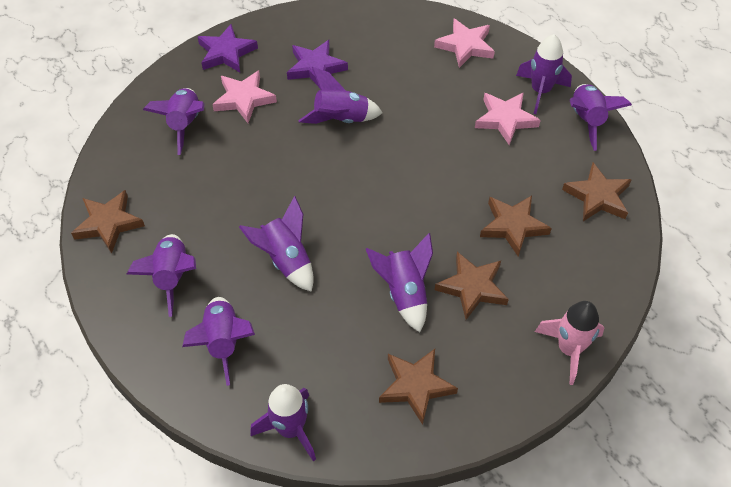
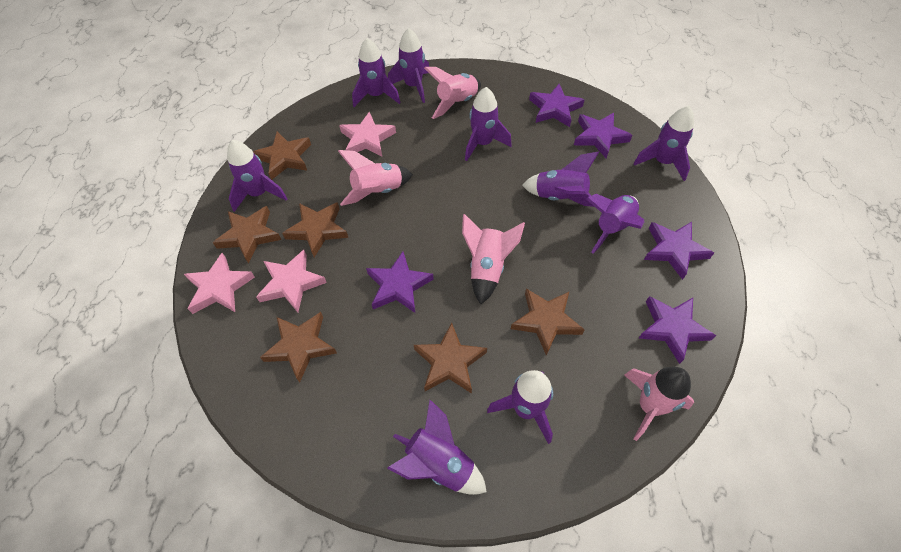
brown star: [71,190,145,253] [379,349,458,425] [435,252,509,320] [480,196,552,257] [562,163,632,221] = 5 -> [213,206,281,263] [253,132,311,180] [260,312,337,382] [282,202,348,257] [414,323,487,394] [511,288,585,356] = 6
pink rocket: [535,301,604,385] = 1 -> [338,150,413,206] [424,67,481,119] [462,214,525,304] [624,367,694,441] = 4
purple star: [197,24,258,72] [287,40,348,88] = 2 -> [366,252,434,313] [529,84,585,127] [574,113,632,158] [639,296,716,364] [644,222,714,280] = 5

